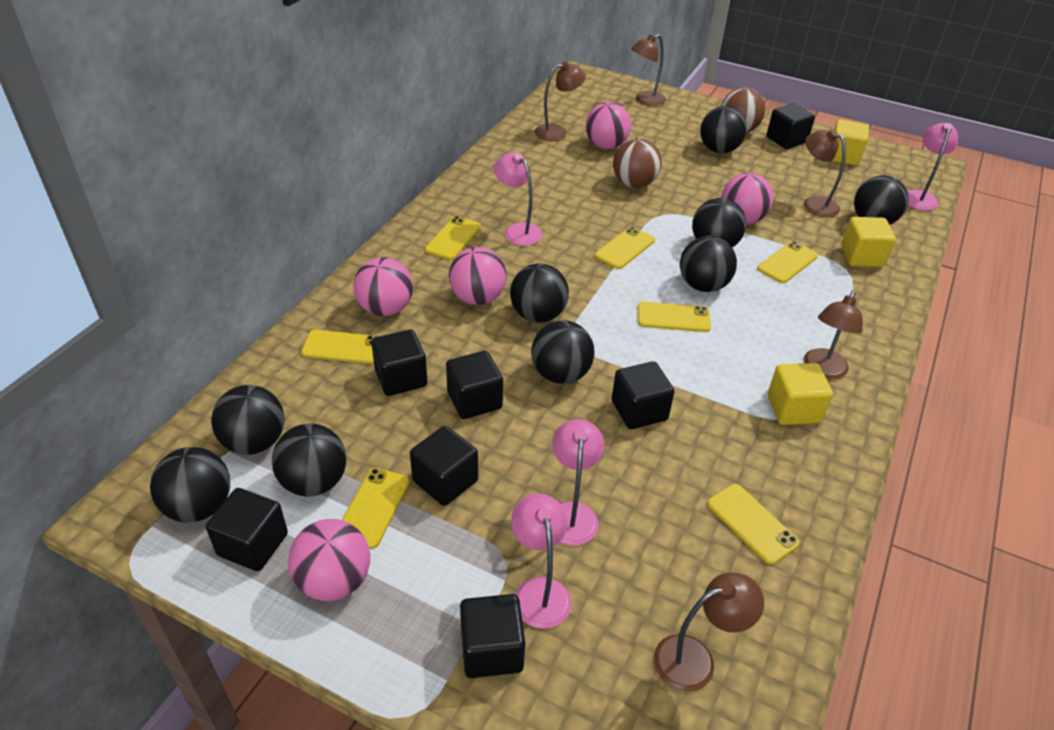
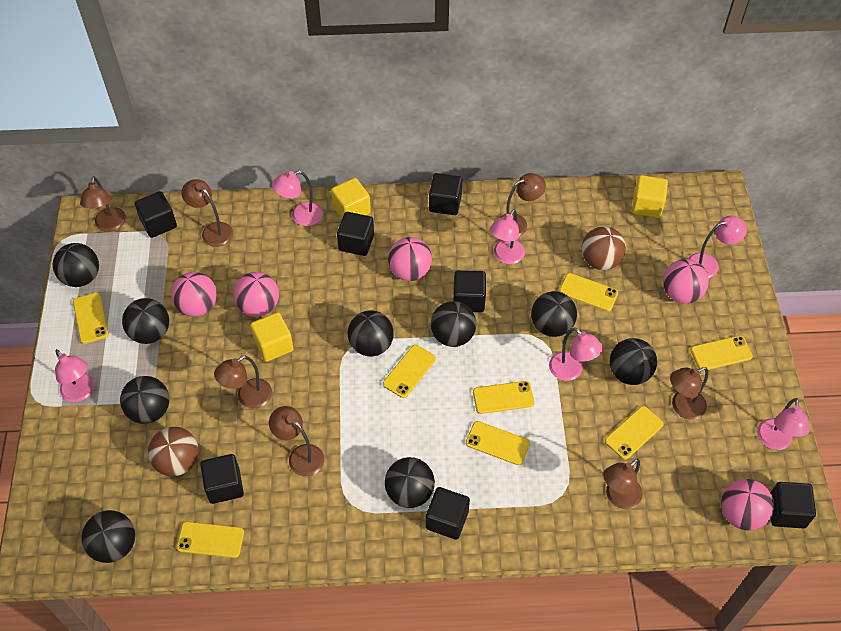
brown lamp: [535,62,586,141] [631,34,666,106] [654,573,764,692] [804,130,846,217] [804,291,863,380] = 5 -> [80,176,126,232] [182,179,233,247] [214,356,272,408] [269,406,324,476] [499,173,546,236] [603,459,643,509] [670,367,709,420] = 7
pink lamp: [494,153,542,246] [511,494,572,629] [552,419,604,546] [907,123,958,211] = 4 -> [55,349,94,402] [272,171,323,226] [489,209,525,264] [549,327,603,381] [688,216,747,278] [757,398,810,450] = 6
yellow phone: [301,330,379,364] [342,468,410,549] [425,216,481,260] [595,227,655,269] [638,302,711,332] [707,484,800,565] [757,241,818,283] = 7 -> [73,293,109,344] [177,522,244,558] [383,345,436,398] [466,421,530,465] [473,381,535,414] [559,273,618,311] [605,406,664,460] [691,336,753,371] = 8

